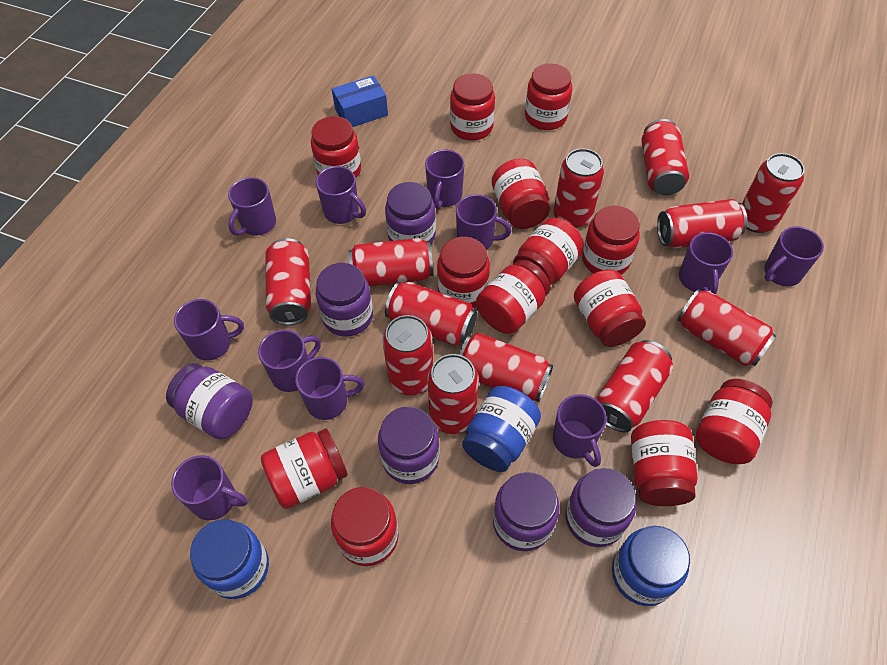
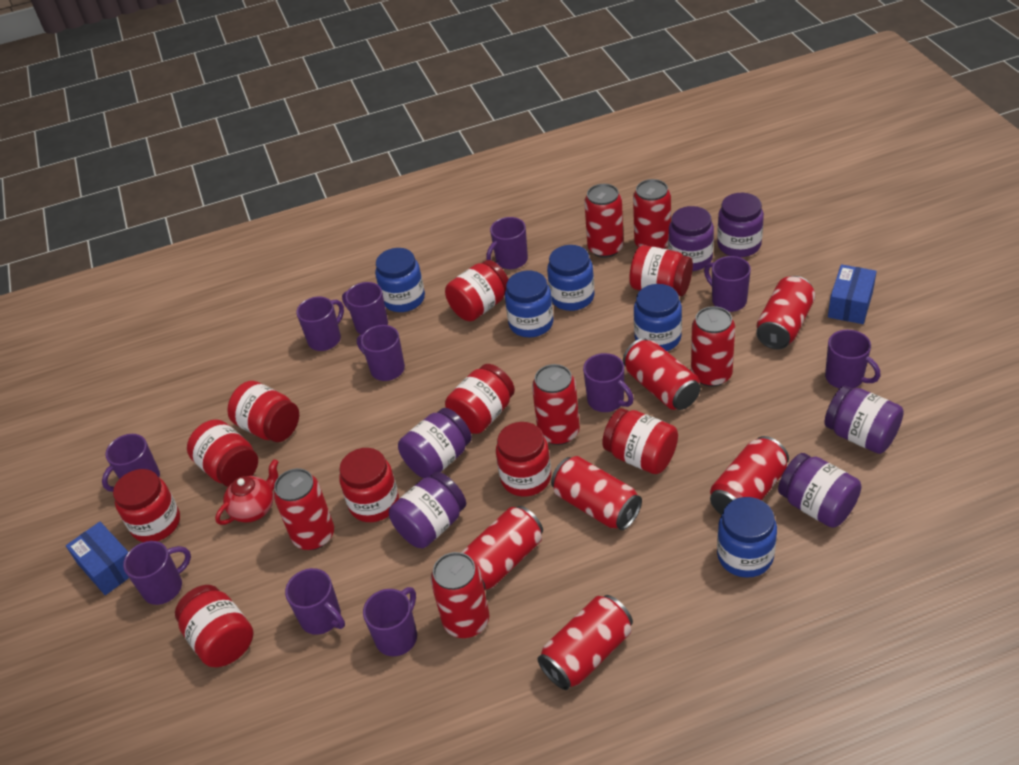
blue box: [332,75,388,127] = 1 -> [66,522,129,595] [828,264,877,324] = 2
blue jar: [190,519,269,599] [462,386,541,472] [612,526,690,606] = 3 -> [375,248,425,312] [505,271,554,337] [547,245,594,311] [634,284,682,351] [717,497,777,578] = 5
red jar: [261,429,348,509] [311,116,361,178] [331,487,399,566] [437,237,490,308] [450,73,495,141] [476,260,551,334] [492,159,550,229] [513,218,584,285] [525,63,572,130] [574,270,646,347] [582,205,640,275] [631,420,698,506] [696,379,773,464] = 13 -> [113,469,180,542] [175,585,254,667] [187,419,258,487] [227,381,299,442] [339,448,399,522] [445,260,508,321] [445,364,515,434] [496,422,551,497] [602,408,678,474] [629,245,693,296] = 10
red teapot: none = 0 -> [215,459,278,525] = 1

